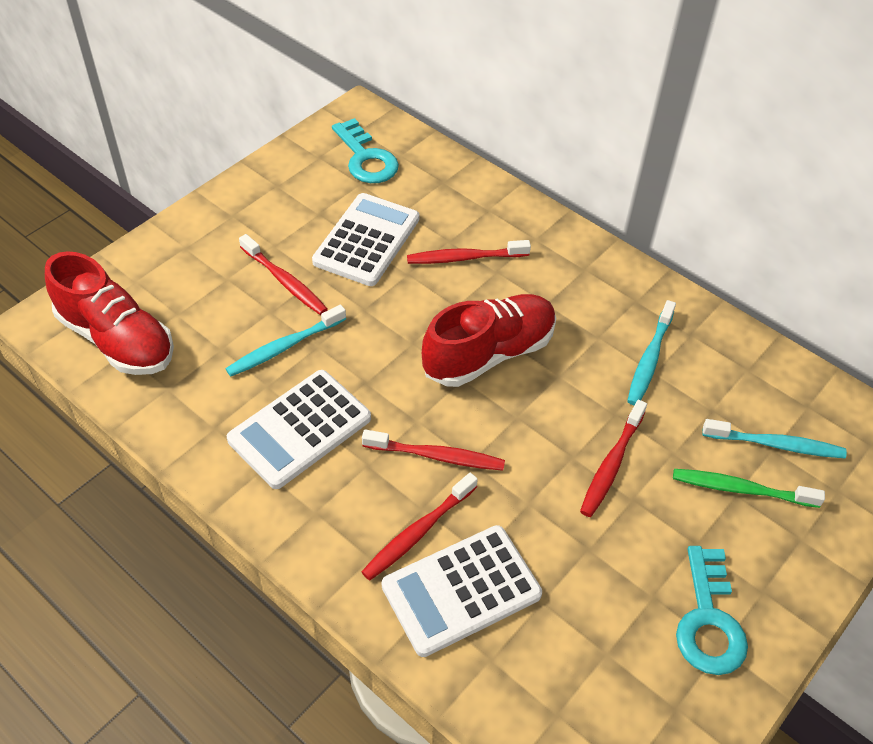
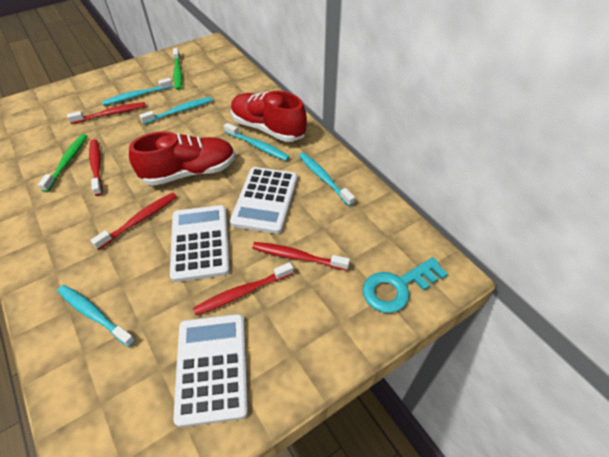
green toothbrush: [673,469,825,508] = 1 -> [38,134,87,192] [173,48,182,90] = 2
turquoise key: [332,118,399,183] [676,546,748,675] = 2 -> [362,257,448,313] = 1
turquoise toothbrush: [225,304,346,377] [627,300,676,405] [702,419,847,458] = 3 -> [57,285,136,347] [102,78,173,106] [139,97,212,124] [224,123,290,161] [299,153,355,206] = 5

